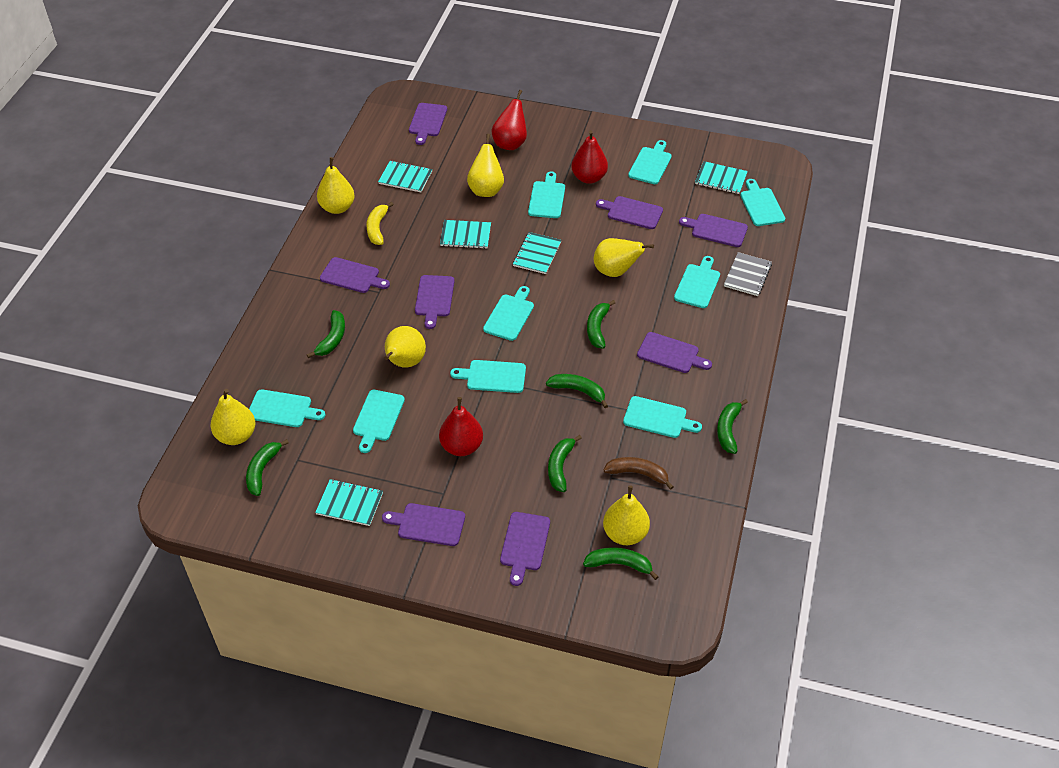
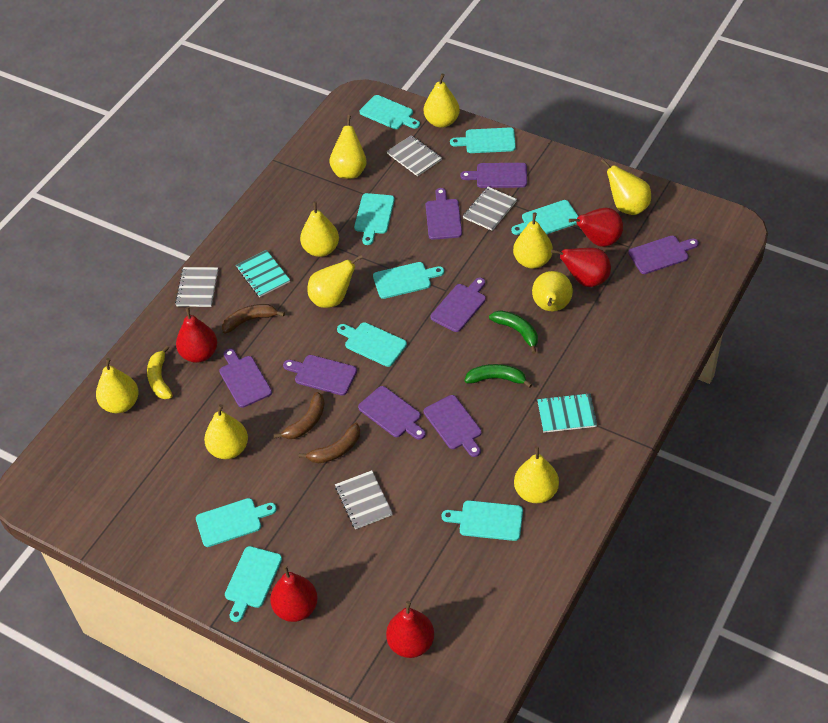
brown banana: [603,457,673,490] = 1 -> [222,304,285,334] [274,392,325,439] [299,423,360,464] = 3
green banana: [246,439,289,496] [307,310,345,358] [546,374,608,408] [548,435,582,492] [583,547,658,580] [587,300,615,349] [717,399,748,454] = 7 -> [464,364,532,388] [489,310,538,354] = 2
grey notebook: [724,252,772,296] = 1 -> [175,267,218,307] [335,470,393,529] [387,135,442,176] [463,187,517,231] = 4
red pear: [439,397,483,456] [491,90,527,150] [571,130,608,184] = 3 -> [176,307,217,363] [270,565,318,622] [386,601,434,658] [551,248,611,287] [569,207,623,247] = 5
turquoise notebook: [315,479,383,526] [378,161,432,192] [440,220,491,249] [513,232,562,274] [695,161,748,194] = 5 -> [236,250,290,297] [537,393,597,433] = 2
yellow pear: [211,389,255,445] [317,157,355,214] [384,326,426,368] [467,134,504,197] [594,238,654,277] [603,485,650,545] = 6 -> [96,358,139,413] [204,404,248,459] [300,201,339,257] [307,255,363,308] [329,115,367,179] [424,73,460,128] [513,213,553,269] [514,446,559,503] [532,271,573,311] [600,159,651,215] = 10

